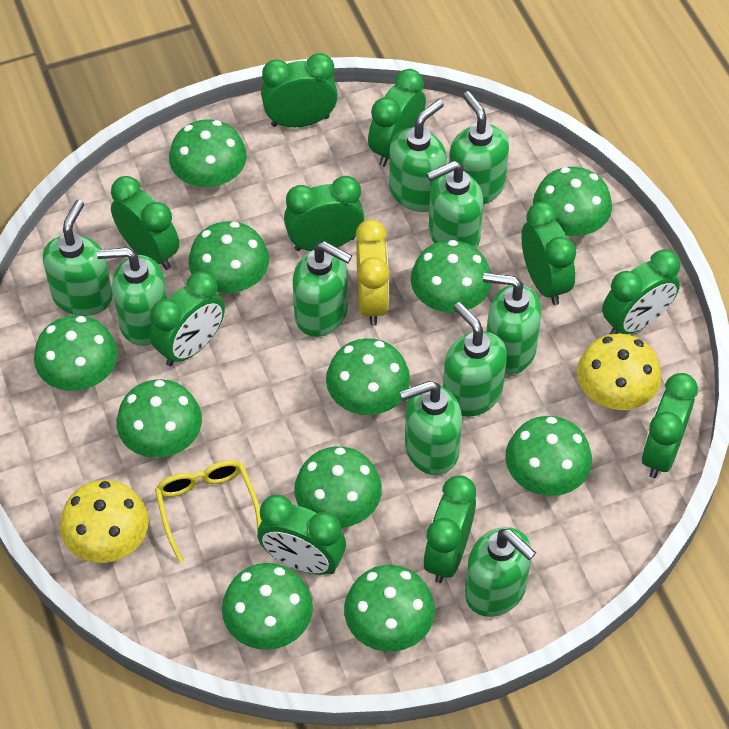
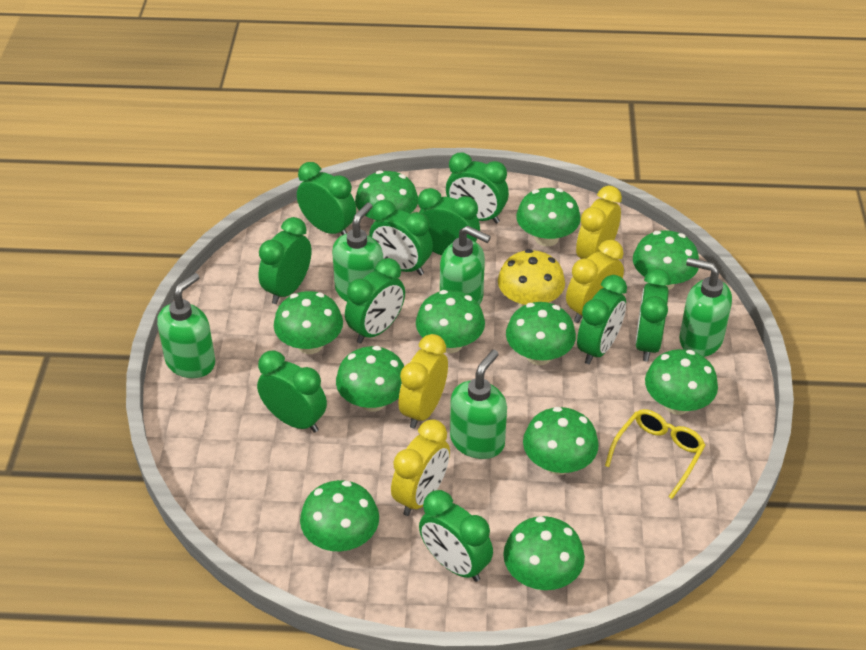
green soap dispenser: [43,200,113,316] [97,248,167,346] [293,241,352,337] [389,99,447,212] [400,381,462,475] [427,161,483,249] [443,302,507,417] [449,91,509,204] [465,527,536,617] [483,273,542,375] = 10 -> [157,273,215,378] [332,203,383,301] [440,226,491,305] [450,350,507,459] [679,258,732,357] = 5
yellow clock: [355,219,390,325] = 1 -> [391,419,450,516] [399,334,448,428] [566,240,624,323] [576,186,622,259] = 4
yellow mushroom: [60,480,149,563] [577,333,661,410] = 2 -> [498,249,565,307] = 1

